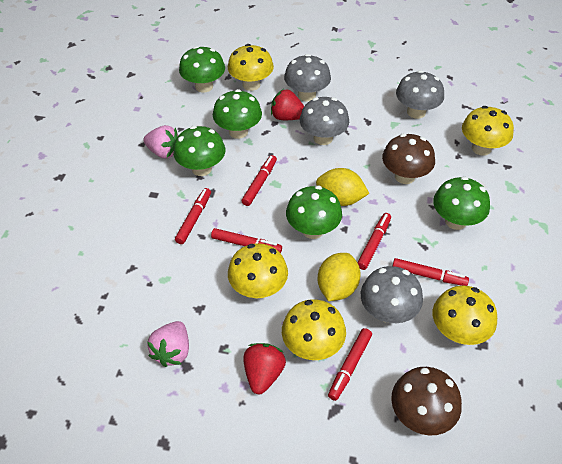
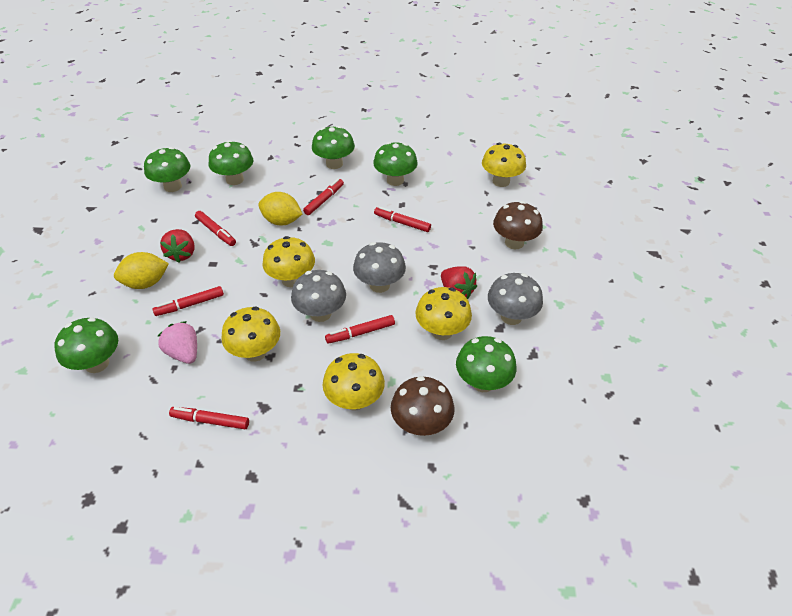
green mushroom: [173,126,225,176] [179,46,225,92] [213,89,262,139] [286,186,342,239] [433,176,490,230] = 5 -> [54,317,118,373] [144,147,190,192] [209,140,253,185] [312,126,355,169] [373,142,417,186] [456,336,517,392] = 6
grey mushroom: [284,54,331,102] [300,97,349,145] [361,266,423,323] [396,70,444,119] = 4 -> [291,270,346,322] [353,242,406,293] [488,273,543,325] = 3
pink strawberry: [143,125,179,159] [147,321,189,367] = 2 -> [158,321,197,364] = 1

